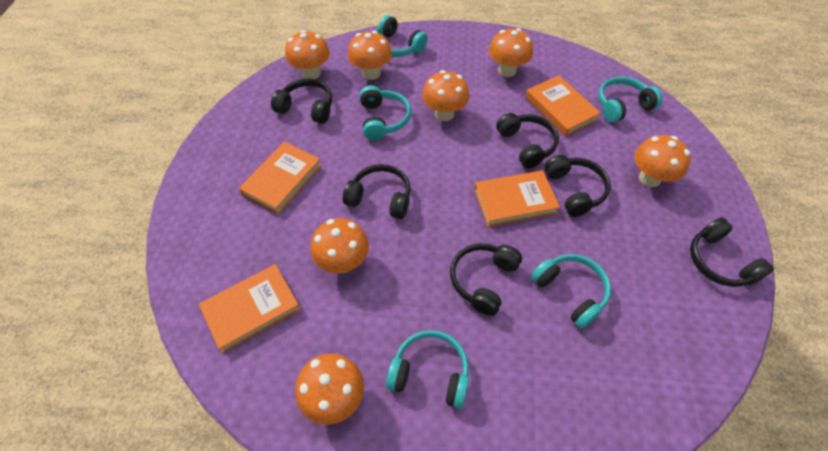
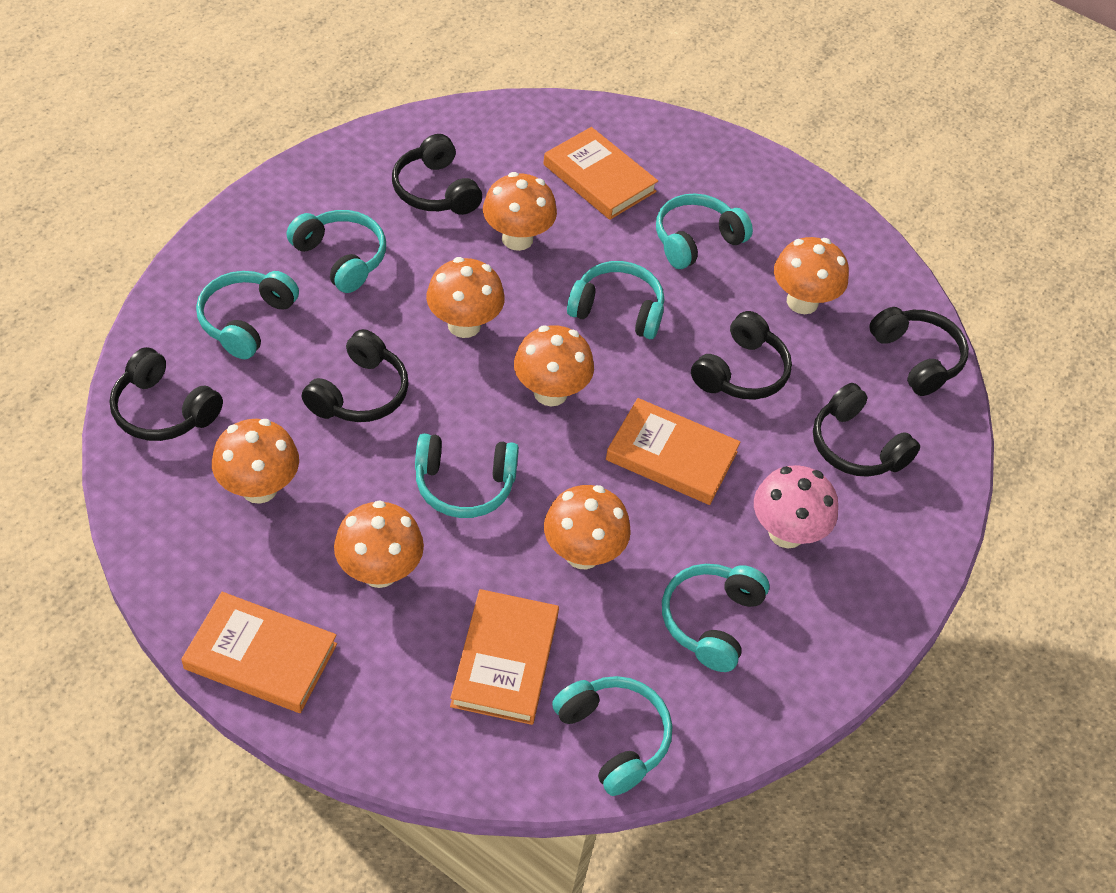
pink mushroom: none = 0 -> [754,465,838,548] = 1
turquoise headphones: [360,85,411,140] [375,15,428,57] [386,330,469,408] [531,254,611,329] [598,77,663,123] = 5 -> [196,271,299,359] [286,210,386,293] [415,434,519,518] [552,676,672,796] [567,261,664,339] [656,193,753,269] [662,564,769,672] = 7

